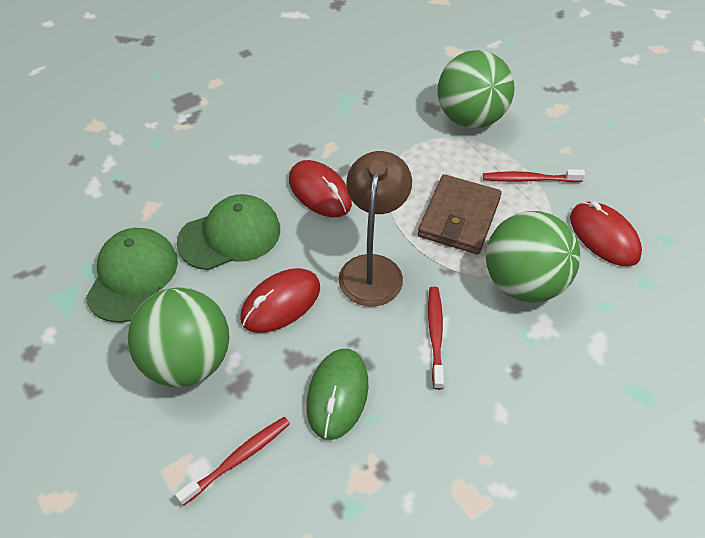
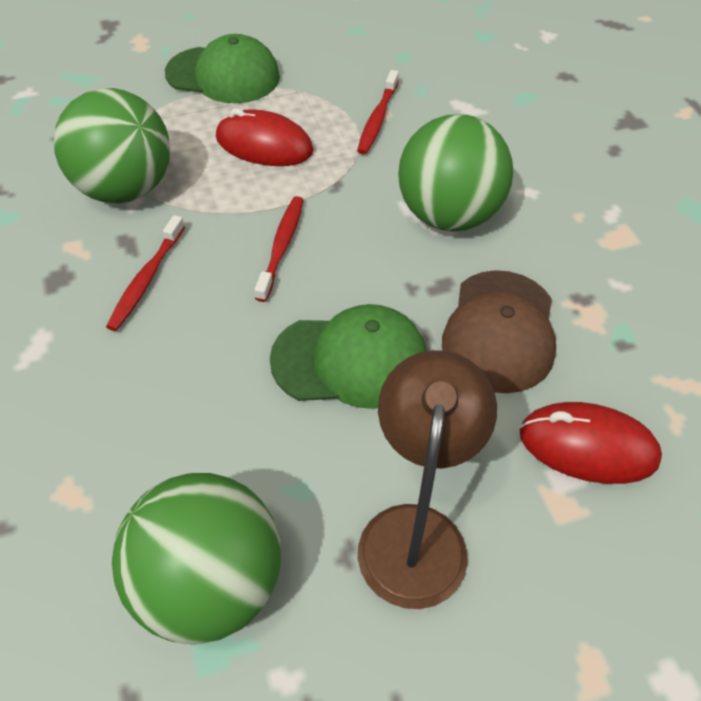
brown cap: none = 0 -> [442,270,556,393] = 1
brown wallet: [418,174,502,254] = 1 -> none = 0
green mouse: [306,349,368,440] = 1 -> none = 0
red mouse: [241,268,320,333] [289,160,352,217] [570,201,642,266] = 3 -> [216,108,314,166] [520,402,662,484] = 2

